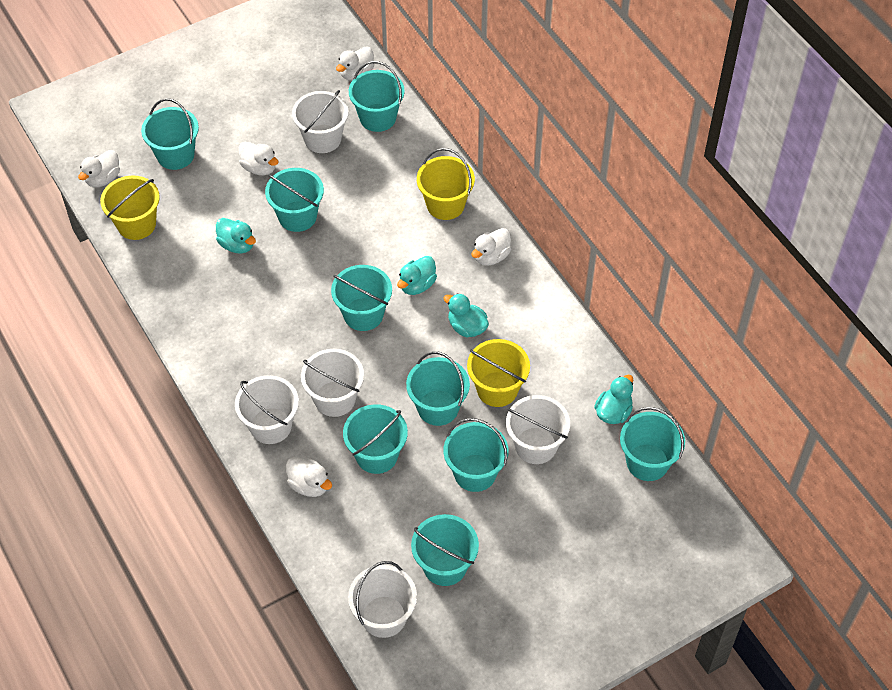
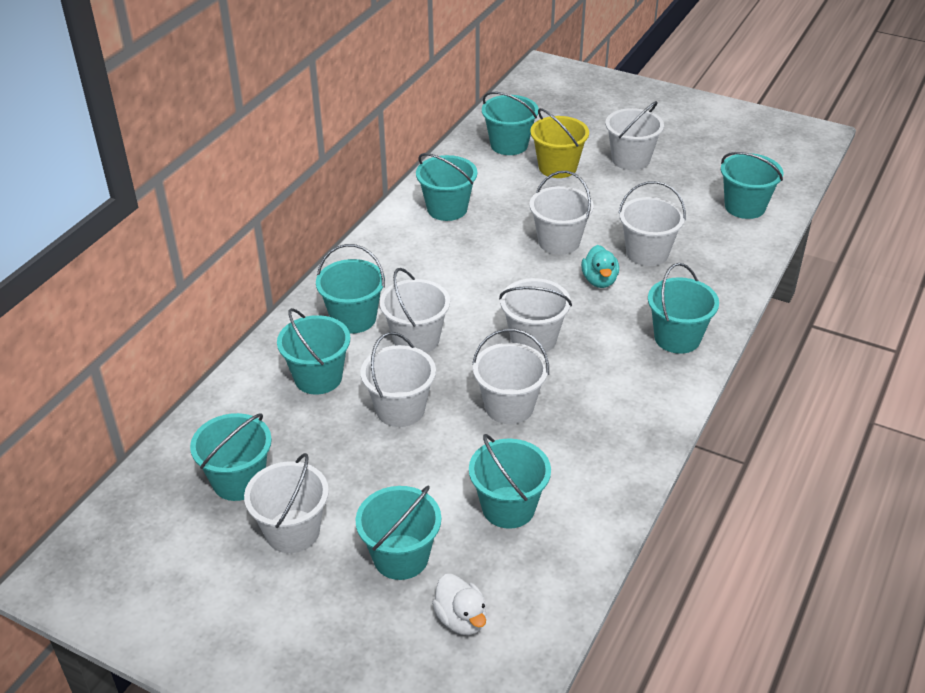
turquoise duck: [216,218,256,254] [397,256,437,295] [444,293,489,337] [594,375,633,424] = 4 -> [581,245,619,288] = 1
white bucket: [235,375,299,444] [292,90,349,153] [301,349,364,417] [348,561,417,638] [506,395,570,464] = 5 -> [244,453,329,553] [361,332,436,427] [380,268,450,353] [472,329,549,424] [499,278,572,354] [530,171,593,255] [605,101,664,170] [618,181,686,266] = 8
white duck: [78,150,120,187] [239,142,279,175] [286,457,332,497] [336,46,374,81] [471,228,511,266] = 5 -> [432,574,486,635] = 1
yellow bucket: [100,176,160,240] [417,148,475,220] [467,339,530,407] = 3 -> [530,108,589,178] = 1

